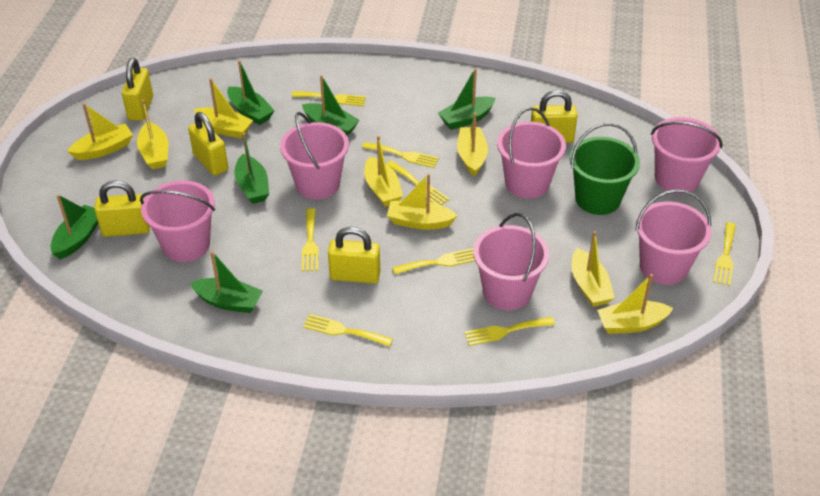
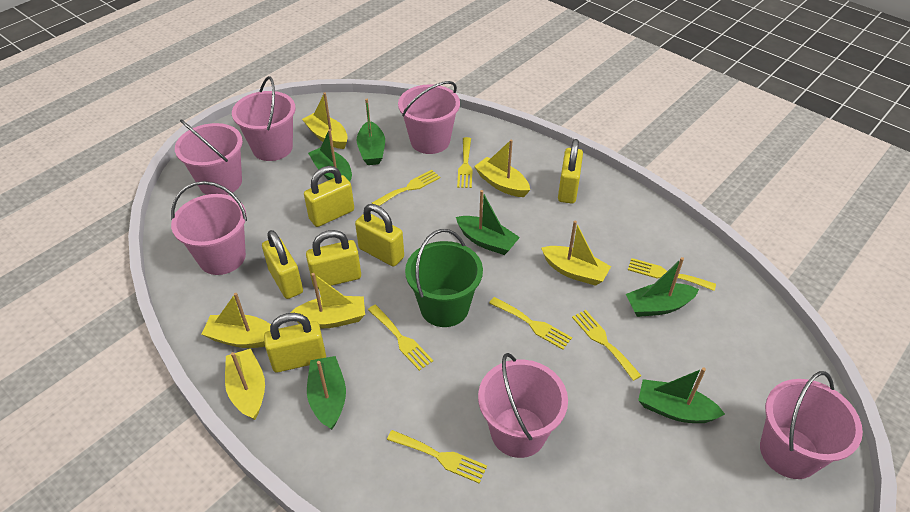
yellow boat: [67,103,133,160] [137,100,168,169] [194,78,253,138] [364,135,403,206] [387,174,457,230] [457,113,488,176] [572,231,615,307] [597,274,673,334] = 8 -> [201,293,271,348] [225,349,265,420] [290,273,365,328] [302,92,348,149] [474,139,530,197] [541,221,611,286] = 6
yellow fork: [292,91,366,106] [302,208,319,271] [303,314,393,347] [362,142,439,168] [387,161,450,205] [392,248,475,274] [464,317,555,346] [713,222,736,286] = 8 -> [368,305,433,371] [372,170,440,206] [387,430,487,483] [457,137,473,188] [489,297,572,350] [572,310,642,381] [628,258,716,291] = 7
yellow padlock: [94,181,150,237] [122,58,153,121] [188,112,228,176] [328,227,380,284] [531,90,578,143] = 5 -> [262,230,303,299] [264,313,326,372] [304,166,354,227] [306,230,361,289] [355,204,404,267] [558,139,583,204] = 6

